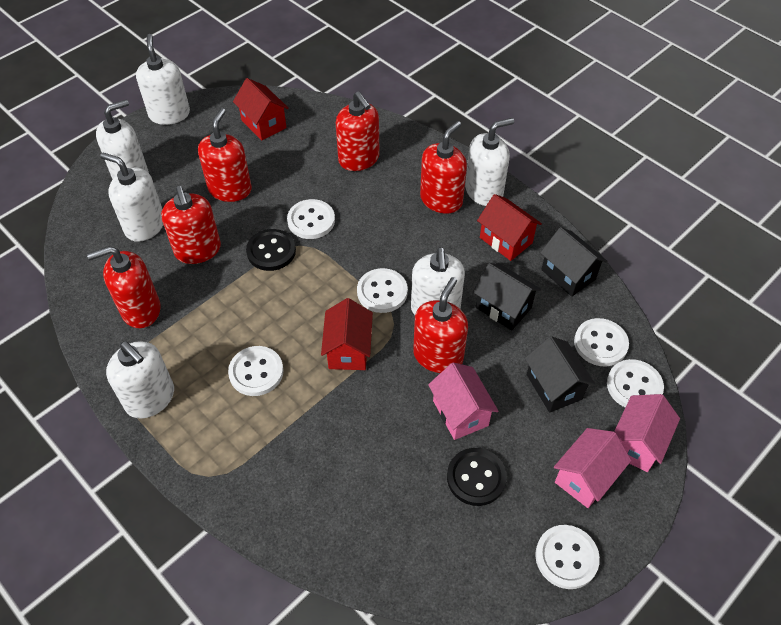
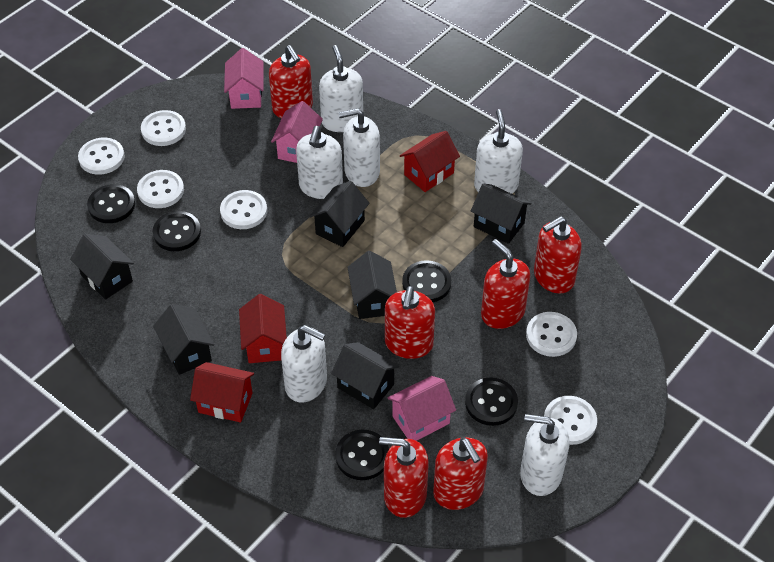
black button: [246,229,296,271] [447,448,506,506] = 2 -> [87,184,135,223] [153,211,201,251] [335,430,389,480] [402,260,451,302] [465,377,518,426] = 5
black house: [473,263,541,331] [525,336,595,413] [540,227,607,297] = 3 -> [70,234,134,300] [153,304,214,375] [309,181,369,247] [331,342,399,409] [347,251,397,319] [471,183,531,244] = 6

